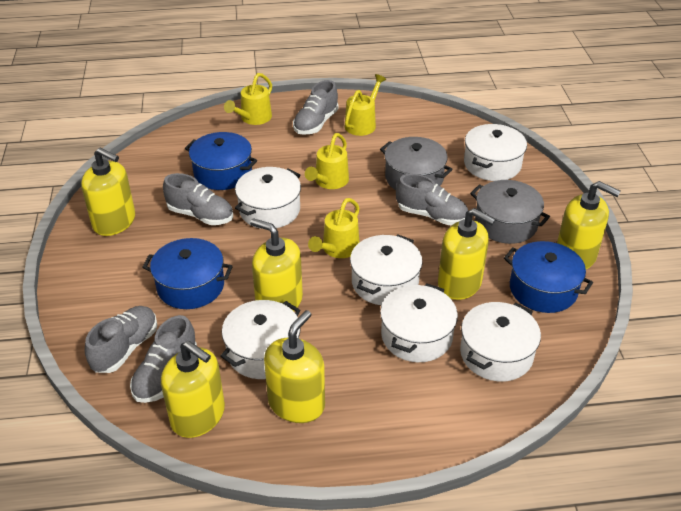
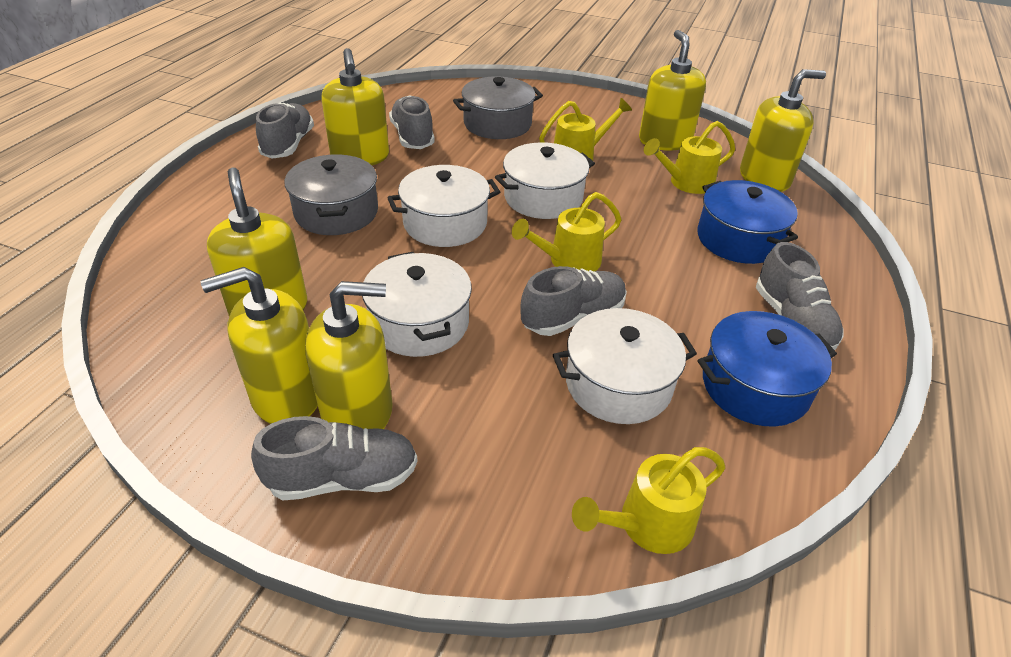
blue pot: [142,238,233,309] [185,132,257,190] [504,241,593,313] = 3 -> [697,180,798,264] [697,311,837,426] = 2
white pot: [220,300,301,379] [235,167,301,229] [350,235,423,305] [380,284,458,362] [460,302,541,382] [464,124,527,181] = 6 -> [362,252,472,357] [387,165,500,247] [495,142,595,219] [553,308,697,424] = 4

